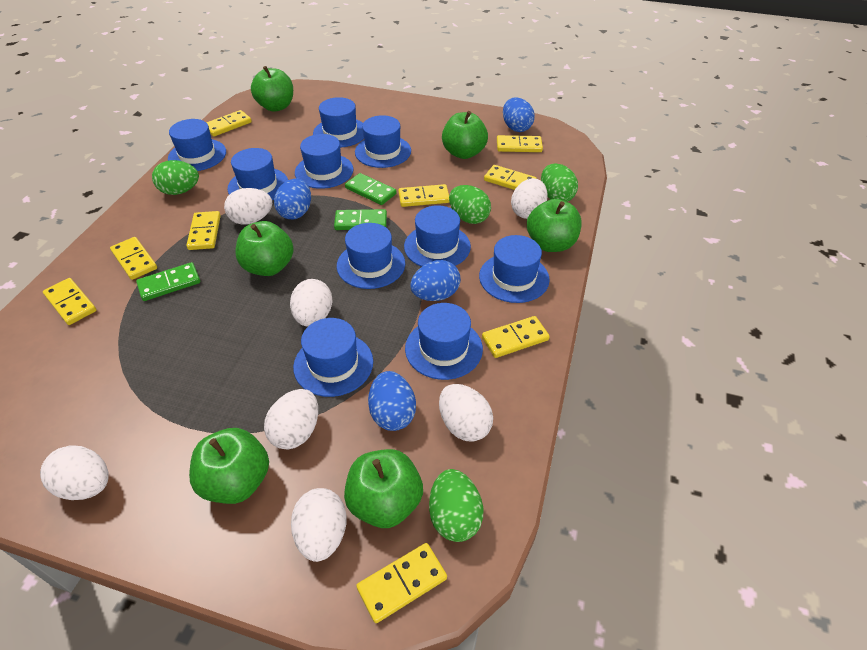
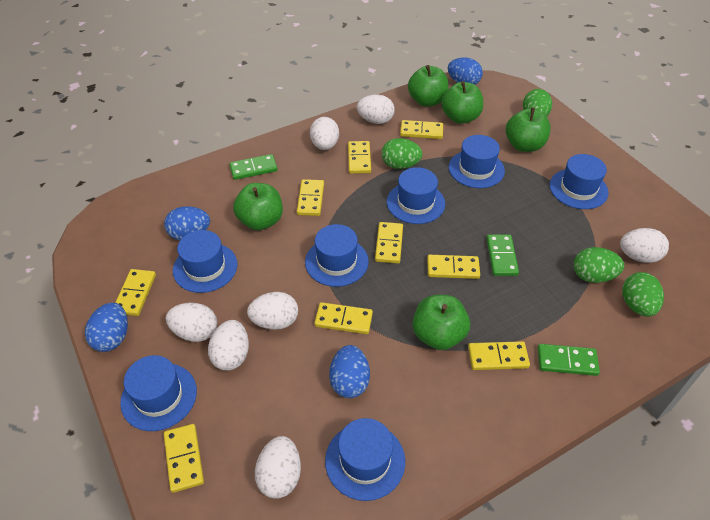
blue hat: [168,119,226,171] [228,148,288,201] [293,318,373,397] [295,134,353,189] [313,97,364,148] [337,223,405,289] [355,115,411,168] [404,205,471,267] [405,303,483,380] [479,235,550,303] = 10 -> [120,355,197,431] [173,230,237,293] [305,224,369,287] [325,418,405,501] [387,167,445,224] [449,135,505,188] [550,154,609,209] = 7
green apple: [189,428,269,504] [235,221,294,276] [251,66,293,112] [344,449,423,528] [442,111,488,159] [527,199,581,252] = 6 -> [233,183,283,230] [408,65,448,107] [412,295,470,350] [441,81,483,124] [506,108,551,152] = 5

